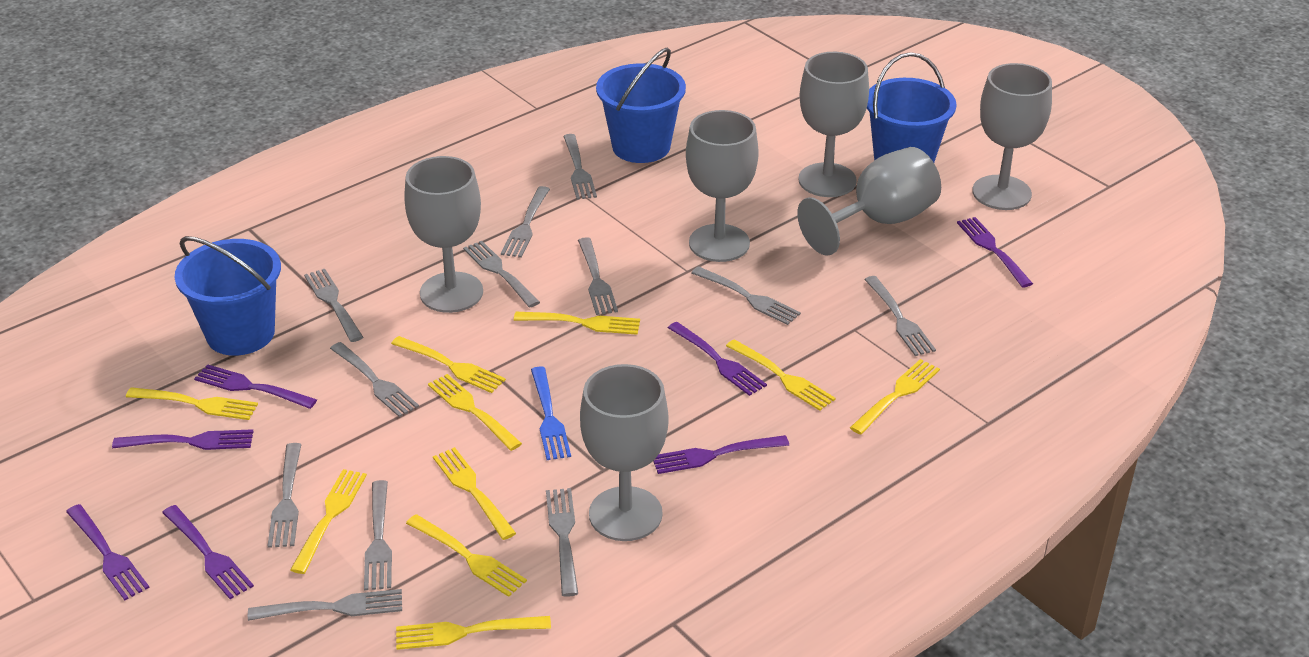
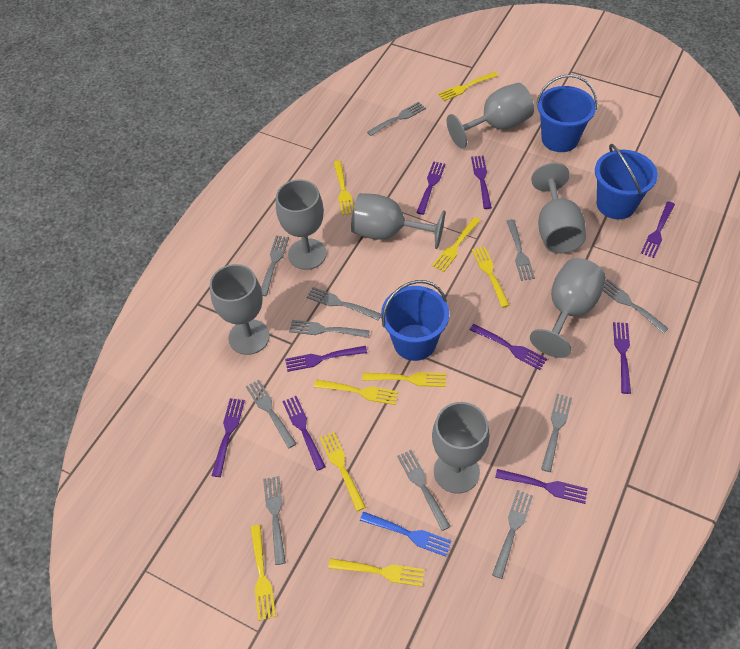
grey fork: [248,589,402,621] [267,443,302,548] [304,269,363,342] [330,342,419,417] [364,480,392,590] [463,241,540,308] [501,186,550,258] [546,488,578,597] [563,134,597,200] [578,237,618,315] [692,266,801,325] [864,276,936,356] = 12 -> [246,380,297,448] [261,236,289,296] [263,476,286,565] [289,320,370,338] [307,287,381,320] [367,102,426,136] [397,450,451,531] [492,490,533,579] [507,219,535,281] [541,394,572,472] [603,279,669,333] = 11
grey goblet: [404,156,483,313] [580,364,669,541] [686,110,759,262] [797,147,941,256] [798,52,869,197] [972,63,1052,210] = 6 -> [210,264,270,355] [276,180,327,270] [351,193,445,249] [432,402,490,494] [447,83,534,149] [530,258,606,358] [531,163,586,254] = 7
purple fork: [66,504,150,600] [112,429,254,450] [162,505,254,599] [194,364,317,409] [654,435,789,474] [668,322,767,396] [957,217,1033,287] = 7 -> [212,398,245,477] [282,396,326,471] [285,346,367,372] [416,161,445,215] [470,324,547,370] [471,156,492,209] [495,469,588,504] [613,322,631,394] [641,201,675,258] = 9
yellow fork: [126,387,258,420] [290,469,367,574] [391,336,506,393] [396,616,551,650] [406,514,527,597] [428,374,522,451] [433,447,516,540] [514,312,640,335] [726,339,836,411] [850,359,940,435] = 10 -> [251,525,276,621] [314,379,398,405] [320,432,366,511] [328,558,425,587] [334,161,354,215] [362,372,446,387] [432,217,481,272] [438,72,498,101] [472,246,509,308] = 9

